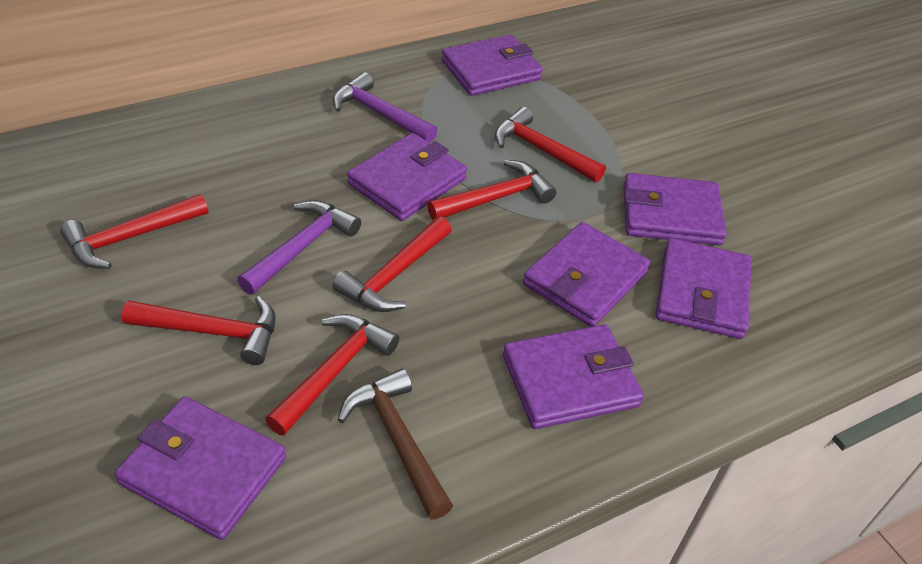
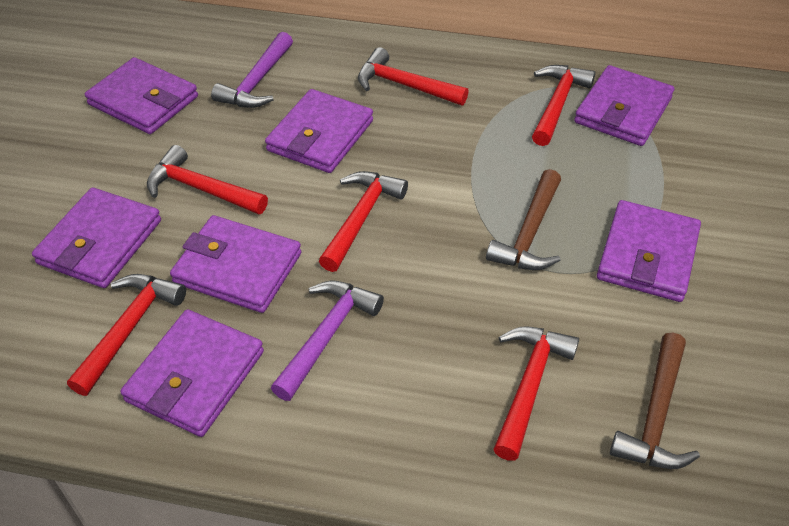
brown hammer: [338,368,453,520] = 1 -> [486,169,561,270] [610,333,700,469] = 2

